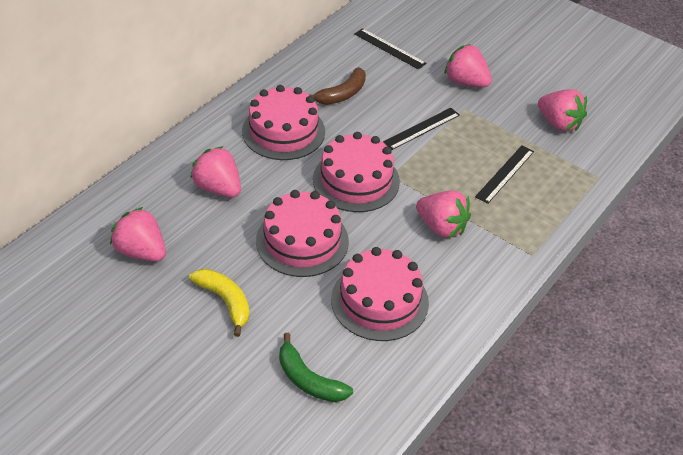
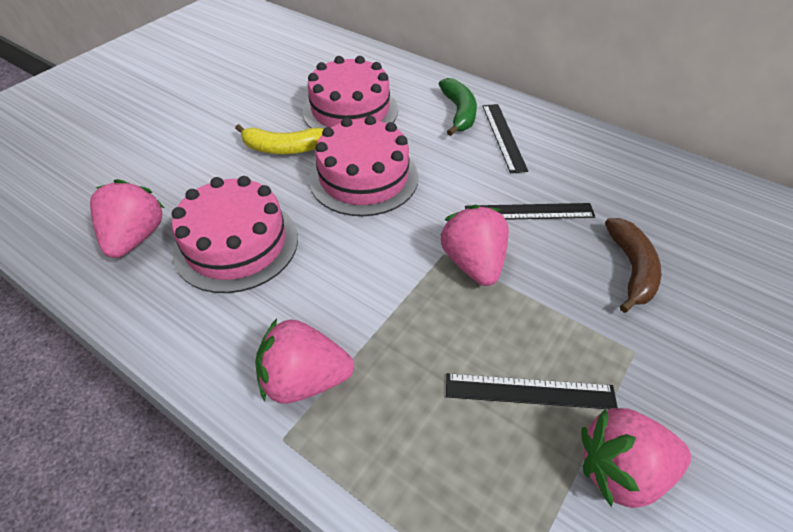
pink cake: [242,85,325,160] [256,190,349,277] [313,132,400,212] [331,247,429,341] = 4 -> [172,176,298,293] [303,56,398,129] [309,116,418,216] = 3
pink strawberry: [110,207,166,262] [190,146,241,197] [416,191,471,239] [444,44,492,87] [538,89,587,132] = 5 -> [90,179,165,258] [255,319,354,404] [440,205,509,286] [581,408,691,508] = 4

